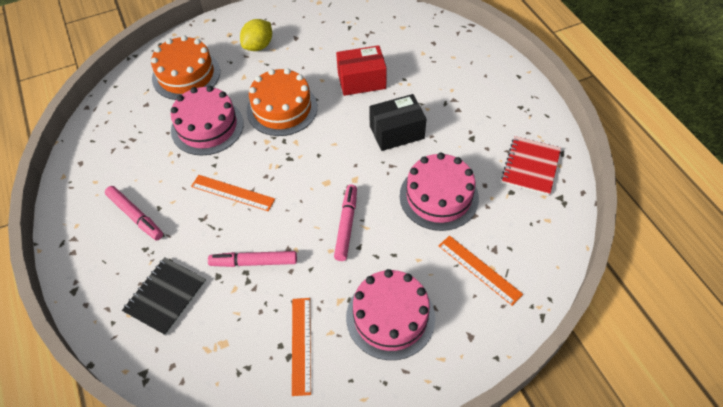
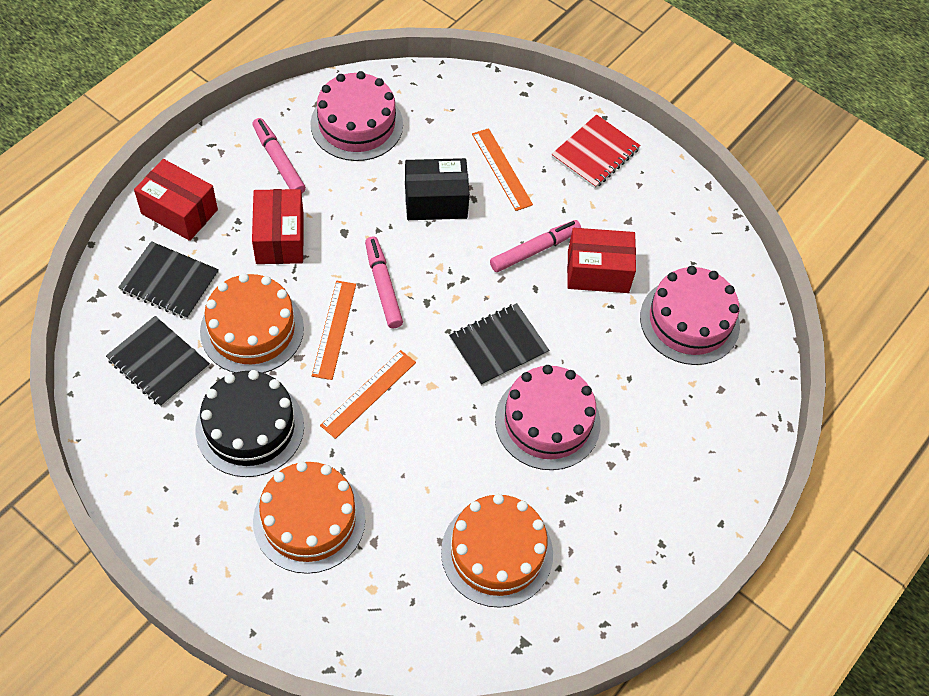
black cake: none = 0 -> [196,370,304,477] = 1
black notebook: [122,257,206,336] = 1 -> [106,316,210,407] [118,241,219,319] [449,303,550,386] = 3
orange cake: [151,35,220,100] [247,68,318,136] = 2 -> [200,273,304,373] [253,461,365,574] [441,494,553,608] = 3
red box: [336,45,387,96] = 1 -> [134,159,218,241] [252,189,304,264] [567,228,636,293] = 3
yellow lemon: [240,19,272,51] = 1 -> none = 0

